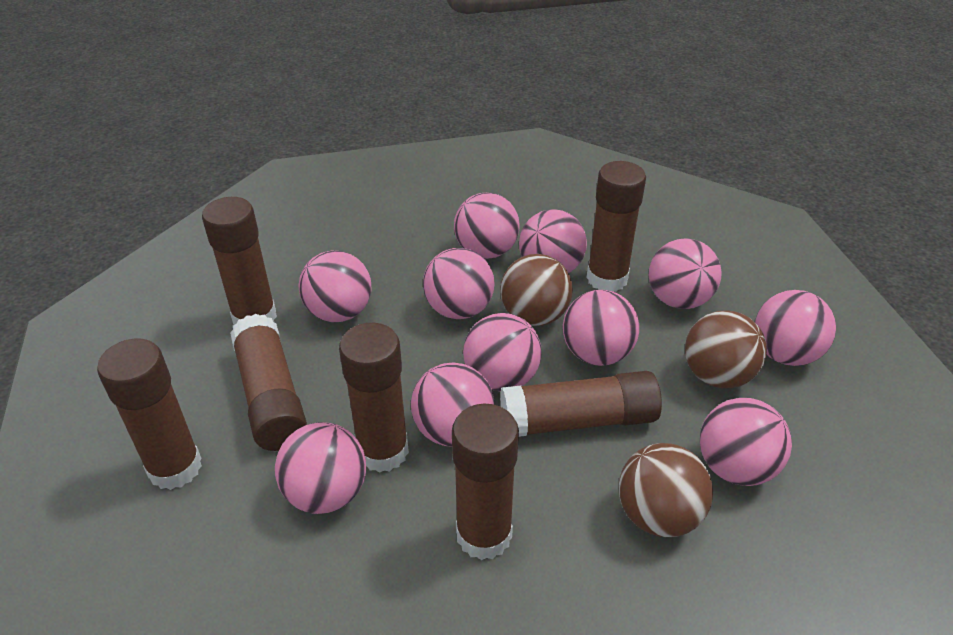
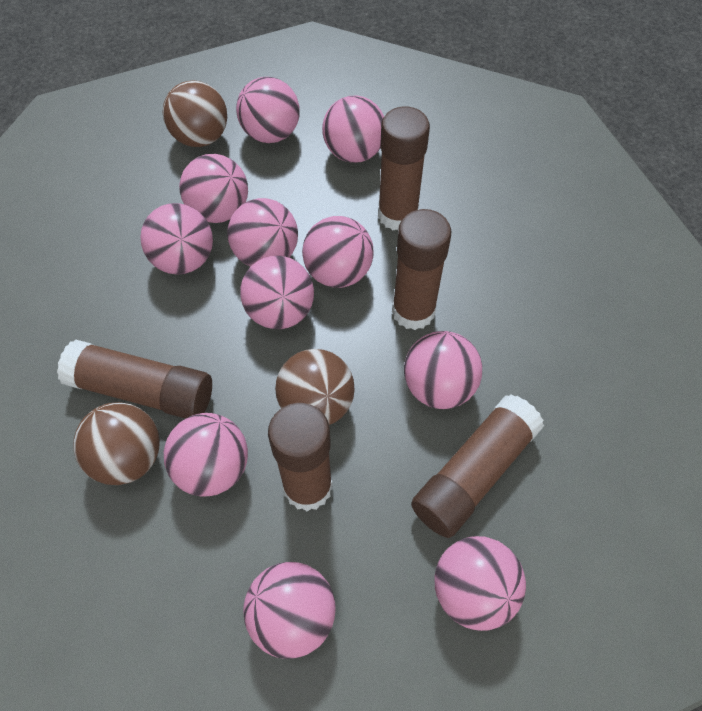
brown glue stick: [97,338,202,490] [202,197,277,325] [230,314,307,451] [339,323,409,473] [452,404,519,560] [500,371,662,437] [587,161,646,292] = 7 -> [57,340,212,419] [268,403,333,511] [378,107,430,230] [392,209,451,330] [411,394,544,538] = 5

